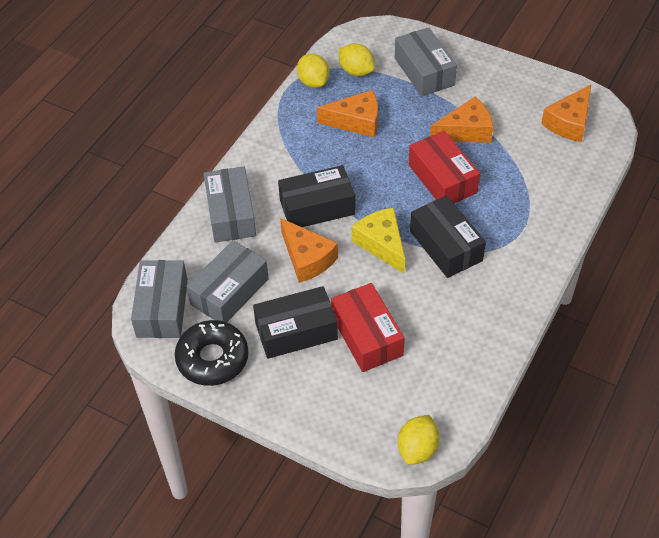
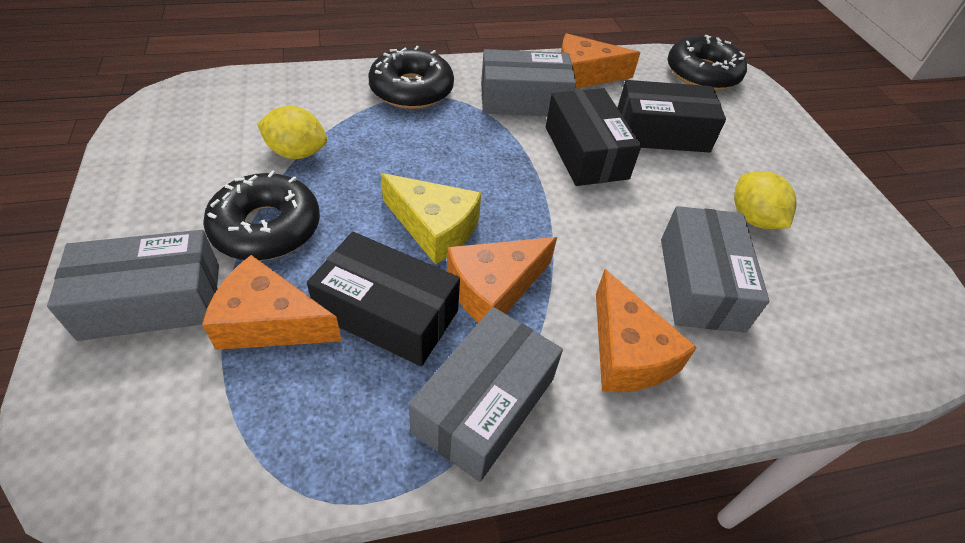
black donut: [175,320,248,386] = 1 -> [203,170,320,261] [368,46,454,109] [667,34,747,91] = 3
red box: [331,283,404,372] [409,131,480,203] = 2 -> none = 0
yellow lemon: [297,54,329,88] [339,43,375,76] [398,415,439,465] = 3 -> [257,106,327,159] [734,171,796,229] = 2

